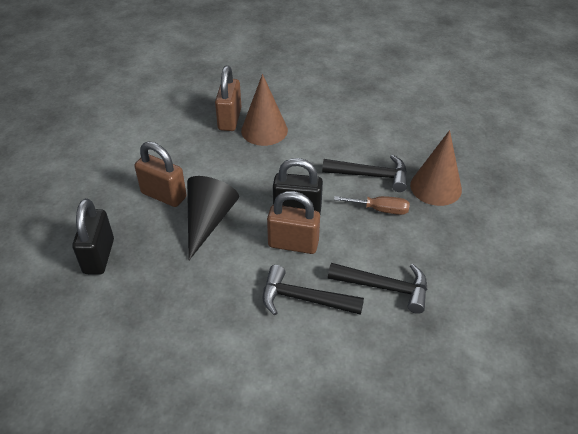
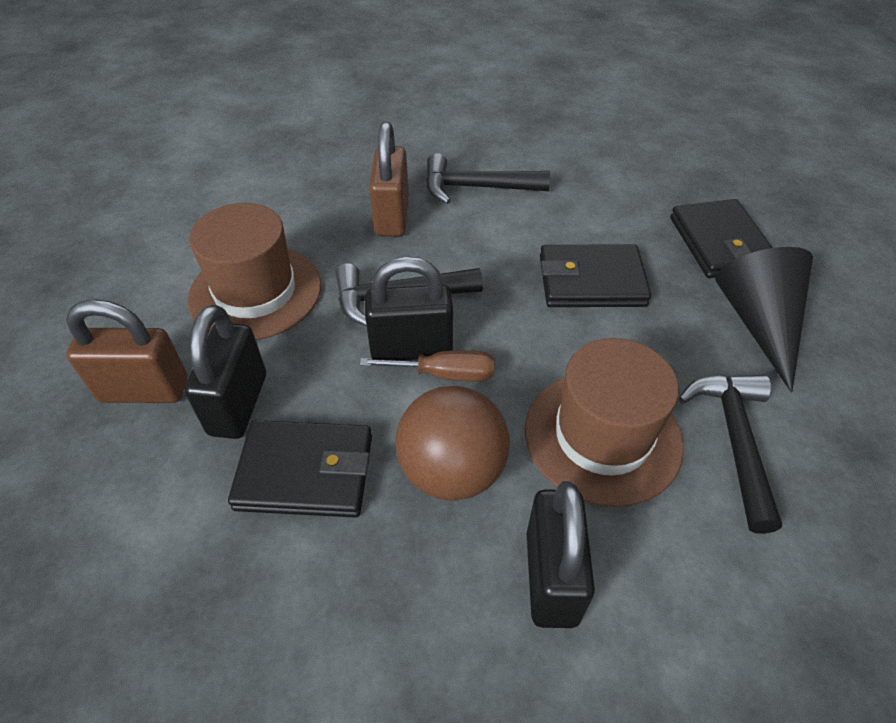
black padlock: [72,199,114,275] [273,158,323,214] = 2 -> [184,305,266,439] [365,256,453,360] [526,481,595,628] = 3
black wallet: none = 0 -> [228,420,372,518] [540,244,651,307] [670,199,773,278] = 3
brown ball: none = 0 -> [396,386,510,501] = 1
brown cone: [241,74,288,146] [410,130,462,206] = 2 -> none = 0
brown hat: none = 0 -> [187,203,321,340] [525,338,684,507] = 2
brown padlock: [135,141,187,207] [215,66,241,131] [267,191,320,254] = 3 -> [66,299,187,403] [369,122,409,236] = 2

